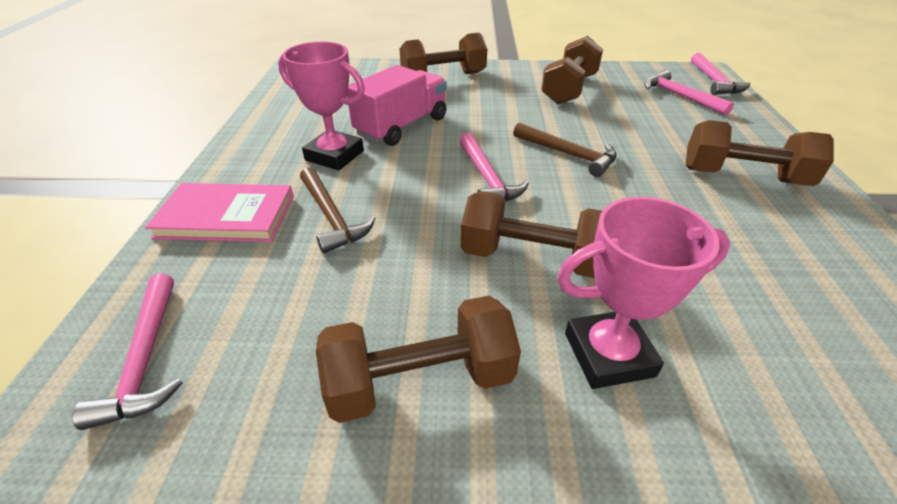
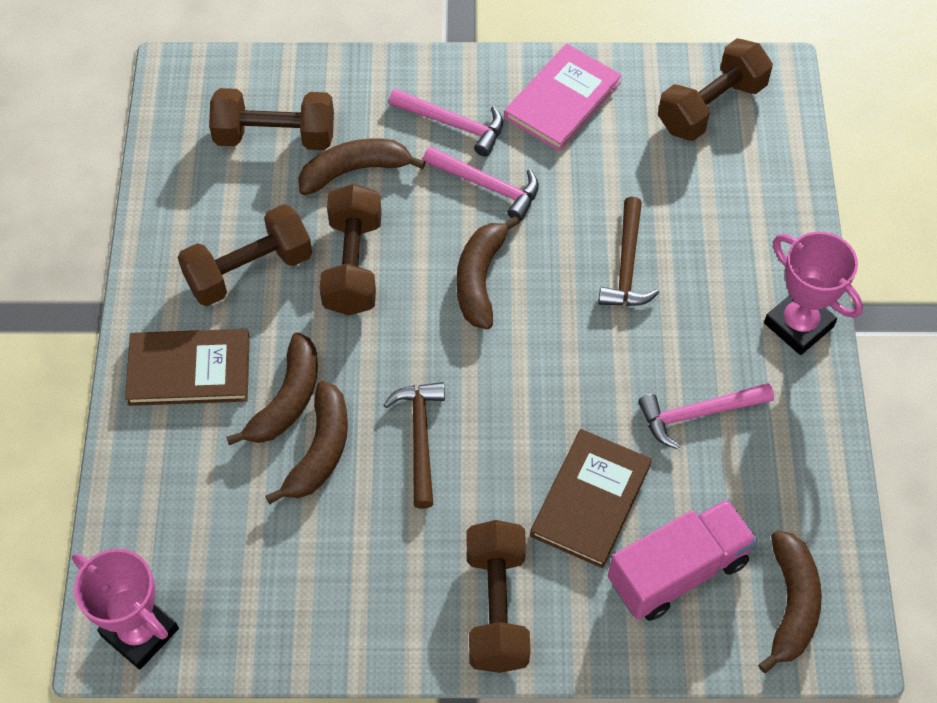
brown banana: none = 0 -> [226,332,318,445] [265,381,348,504] [298,139,426,195] [456,216,520,329] [758,530,822,673] = 5
brown book: none = 0 -> [125,329,250,406] [530,429,652,568] = 2
pink hammer: [72,273,183,430] [460,133,529,202] [644,70,734,116] [691,53,750,95] = 4 -> [389,88,503,157] [423,146,539,221] [638,383,774,449] = 3

